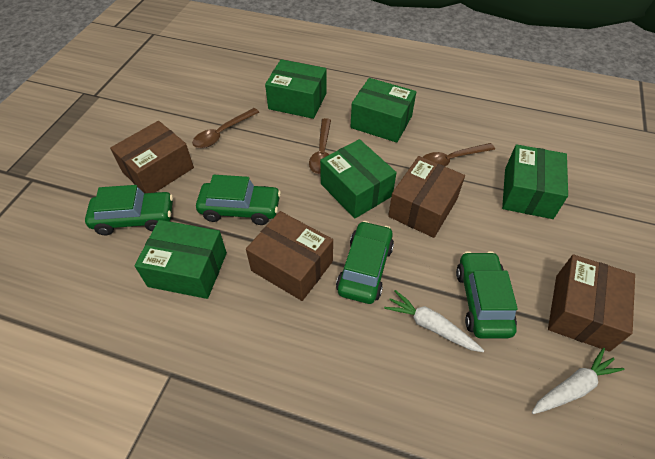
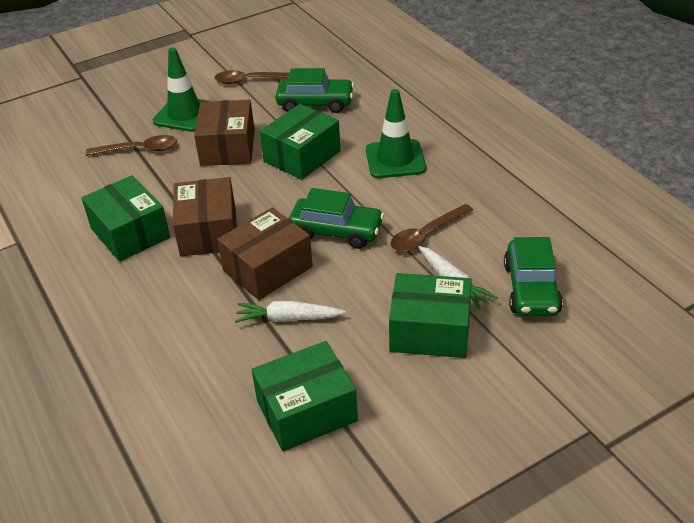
brown box: [110,121,194,193] [246,211,333,301] [388,156,465,238] [548,255,635,352] = 4 -> [173,177,237,257] [194,100,255,166] [217,208,313,300] = 3
green box: [134,220,227,299] [265,59,327,119] [320,139,397,219] [351,78,416,143] [502,144,568,219] = 5 -> [82,175,170,262] [252,341,358,451] [260,104,341,180] [389,273,472,358] = 4
green car: [85,185,173,235] [196,175,281,225] [336,221,394,304] [456,251,518,339] = 4 -> [275,68,354,113] [289,188,384,249] [504,237,563,316] = 3
green traffic cone: none = 0 -> [153,48,210,132] [366,89,426,178] = 2

